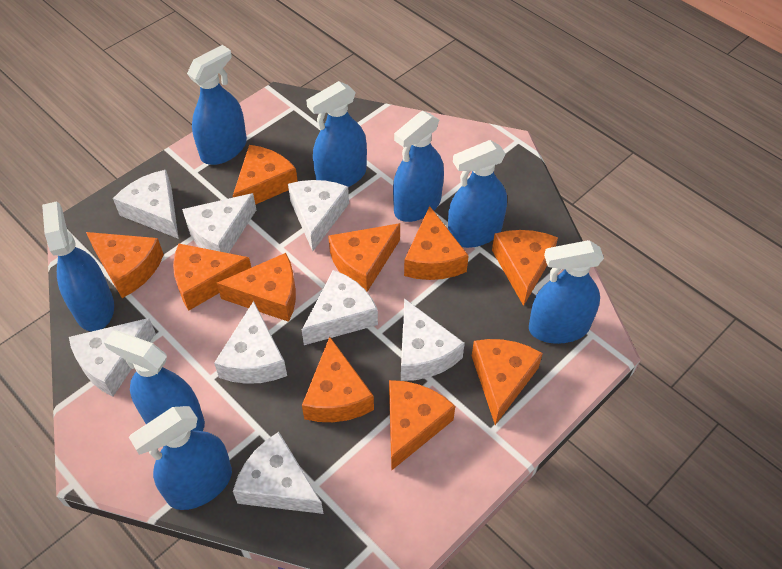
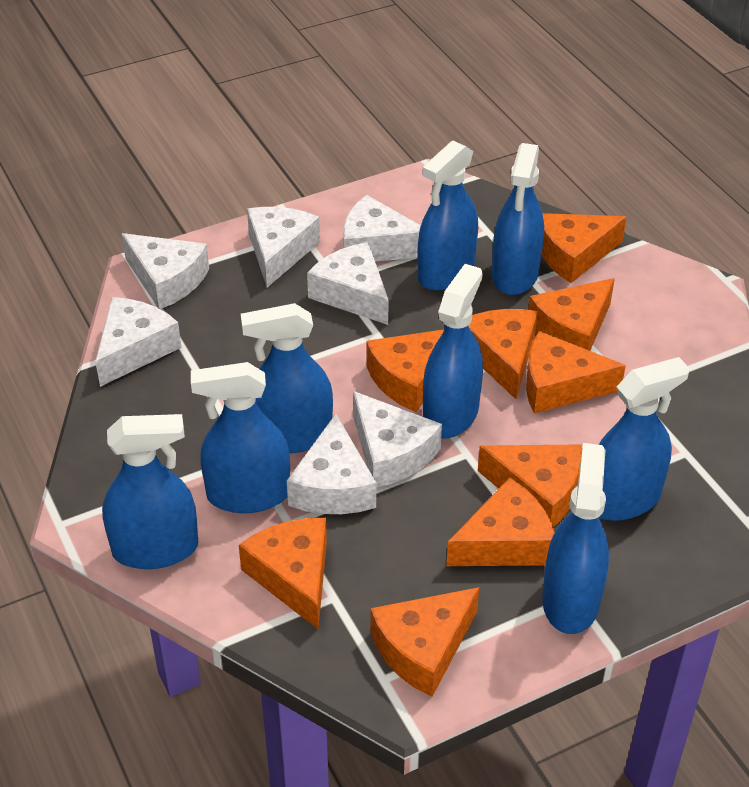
orange cheese: [86,232,164,298] [173,244,251,311] [217,253,296,322] [233,145,298,205] [302,337,374,422] [328,223,400,292] [389,380,455,471] [404,206,469,280] [472,339,543,425] [492,230,558,306] = 10 -> [239,518,327,629] [366,329,444,412] [370,587,479,697] [446,478,555,566] [468,309,538,399] [478,444,582,527] [526,331,626,413] [529,278,615,351] [542,213,627,283] = 9
white cheese: [69,318,156,396] [113,170,179,239] [182,193,256,253] [214,301,287,384] [233,432,323,514] [288,180,349,251] [302,270,378,345] [401,298,465,381] = 8 -> [95,297,182,387] [121,233,209,309] [247,207,320,288] [287,414,376,514] [307,242,389,325] [343,195,421,262] [353,391,442,487] = 7

